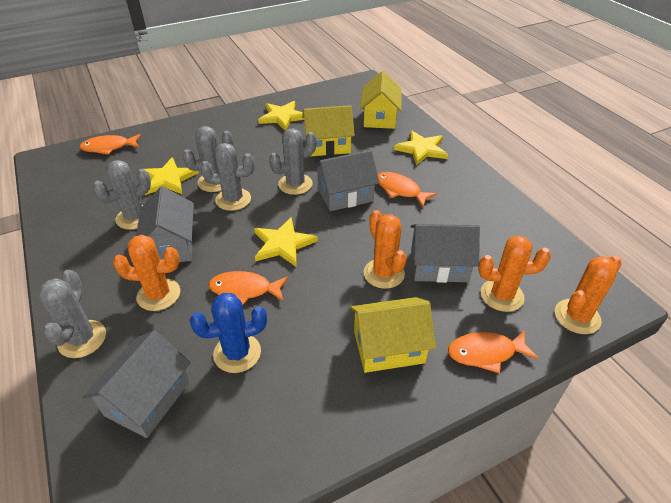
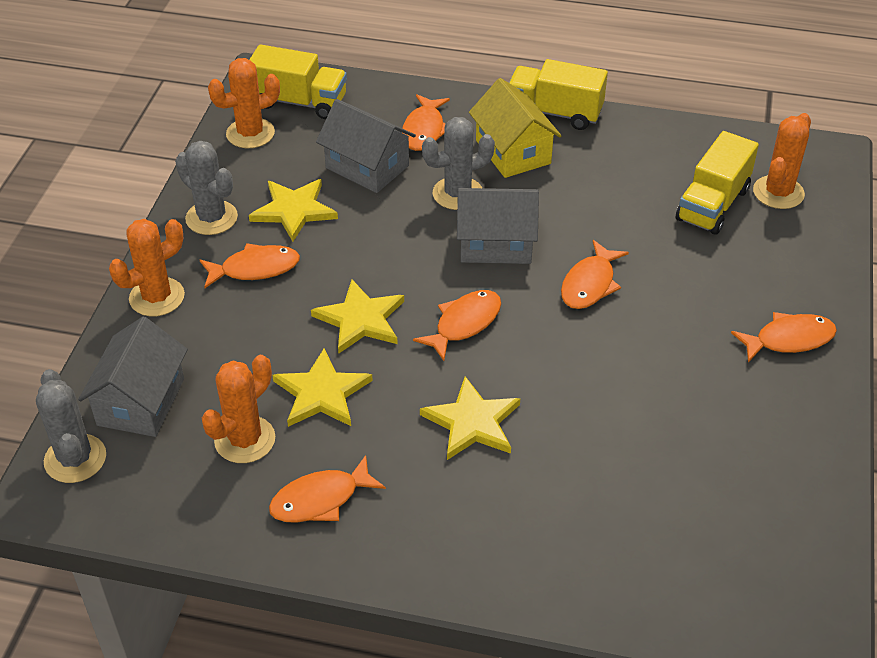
blue cactus: [190,293,267,373] = 1 -> none = 0
grey cactus: [40,269,106,358] [93,160,151,230] [182,126,234,192] [200,143,255,211] [269,129,317,195] = 5 -> [36,369,106,483] [175,141,238,235] [422,117,495,210] = 3
grey house: [83,330,191,438] [136,186,194,262] [313,150,380,211] [410,224,480,283] = 4 -> [78,317,188,437] [316,99,416,193] [457,188,539,264] = 3
orange fish: [80,134,140,155] [209,271,288,306] [378,172,437,207] [448,330,538,373] = 4 -> [200,243,300,288] [269,455,386,523] [402,94,450,151] [413,290,501,361] [561,240,629,309] [731,312,837,362] = 6
yellow house: [302,105,355,156] [350,297,436,373] [360,71,402,129] = 3 -> [469,78,562,178] = 1
yellow truck: none = 0 -> [249,44,347,119] [509,59,608,130] [676,131,759,235] = 3

